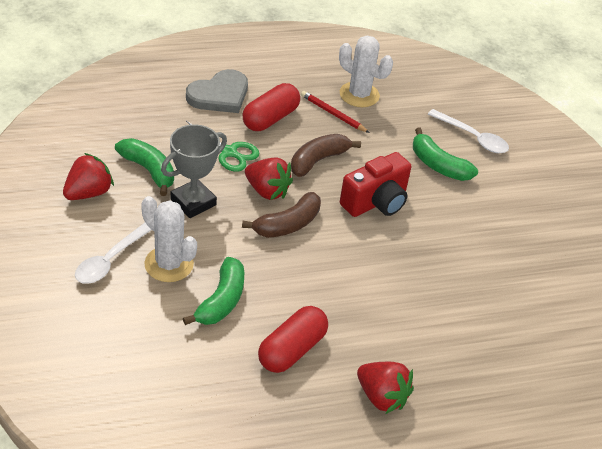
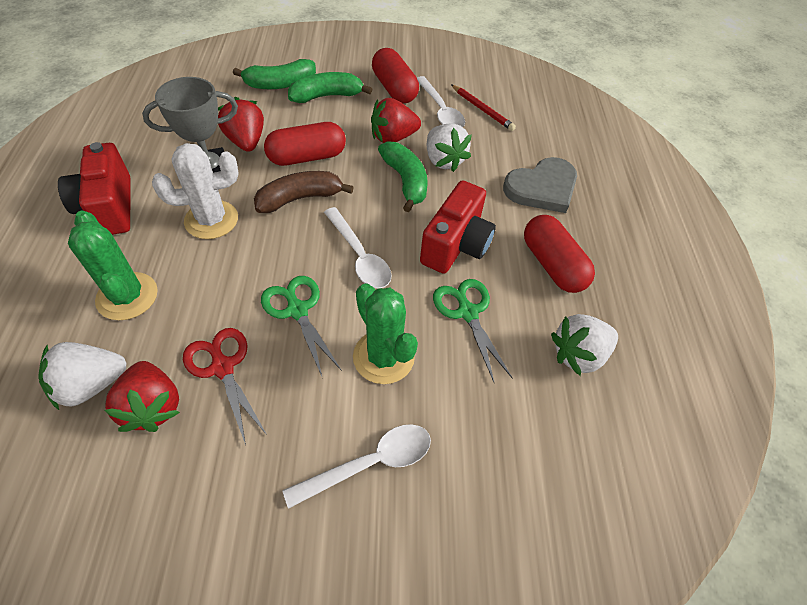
brown banana: [242,192,321,238] [291,134,361,177] = 2 -> [254,171,354,213] = 1
green cactus: none = 0 -> [68,211,158,320] [353,283,418,384] = 2
green scissors: [177,121,260,172] = 1 -> [261,276,342,376] [433,279,512,382] = 2
red camera: [340,152,411,217] = 1 -> [58,142,130,235] [420,180,496,274] = 2
red capsule: [243,83,300,131] [258,306,328,373] = 2 -> [264,122,346,166] [372,48,419,104] [524,215,595,293] = 3
red scissors: none = 0 -> [183,328,267,445] = 1
white cactus: [141,196,197,282] [339,36,393,107] = 2 -> [152,143,239,239] = 1
white spoon: [75,222,152,284] [428,109,509,153] = 2 -> [282,424,431,509] [324,207,392,288] [417,76,465,127] = 3
white strawberry: none = 0 -> [38,342,127,410] [427,123,472,172] [551,314,618,376] = 3

